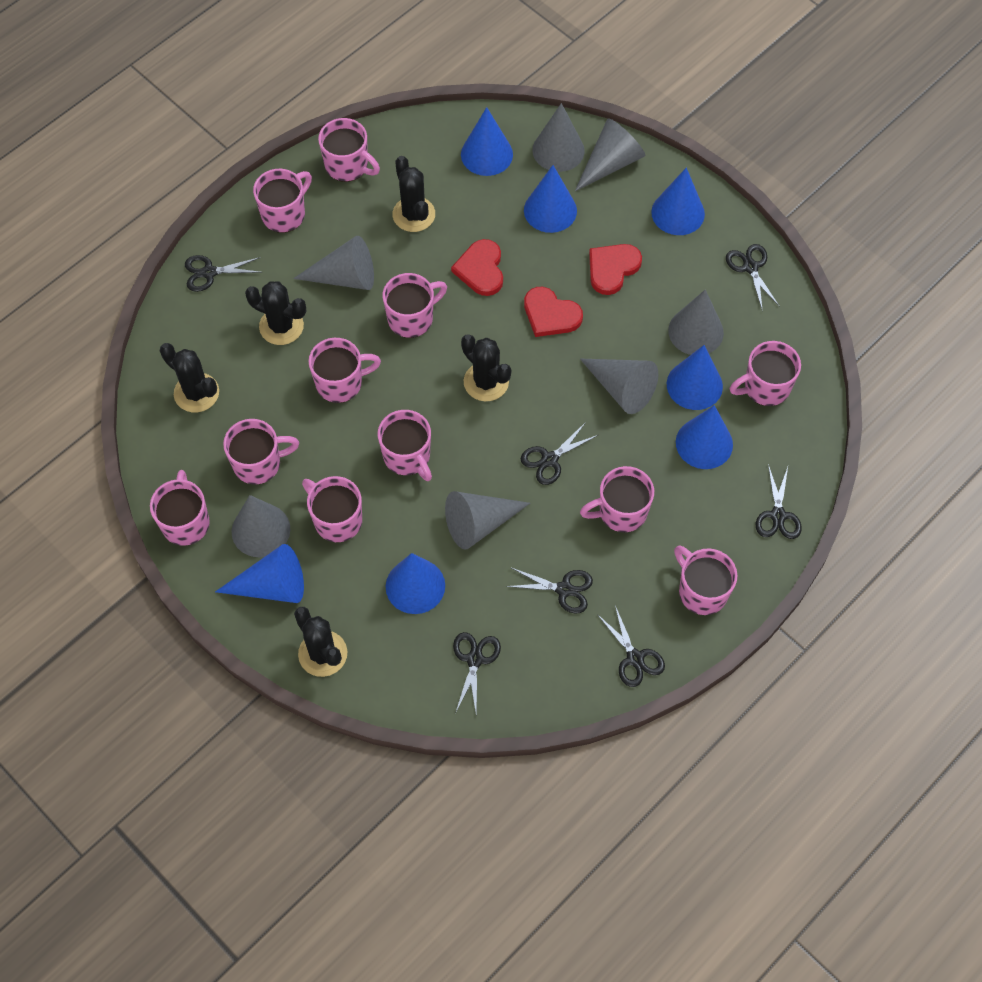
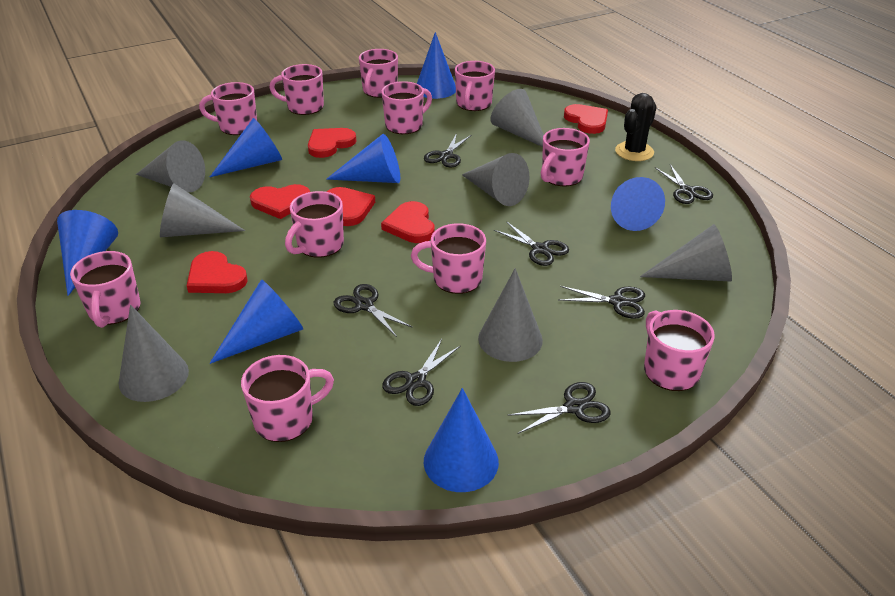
black cactus: [160,343,219,412] [245,281,306,345] [294,607,347,677] [392,156,435,232] [461,334,511,401] = 5 -> [615,93,657,161] = 1
red heart: [451,239,503,296] [524,287,583,337] [589,244,642,295] = 3 -> [186,251,247,293] [250,184,310,219] [308,128,356,158] [327,187,375,226] [381,201,435,243] [564,104,608,134] = 6

